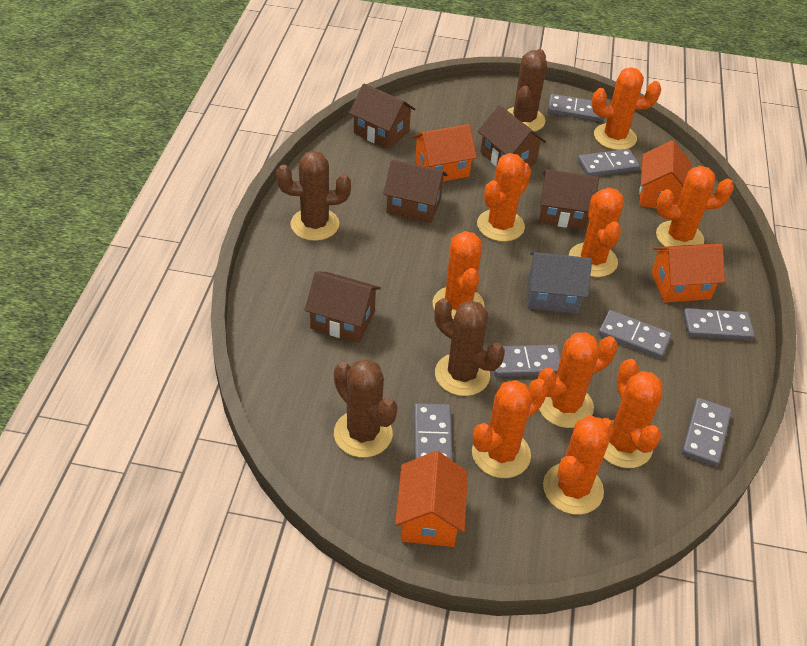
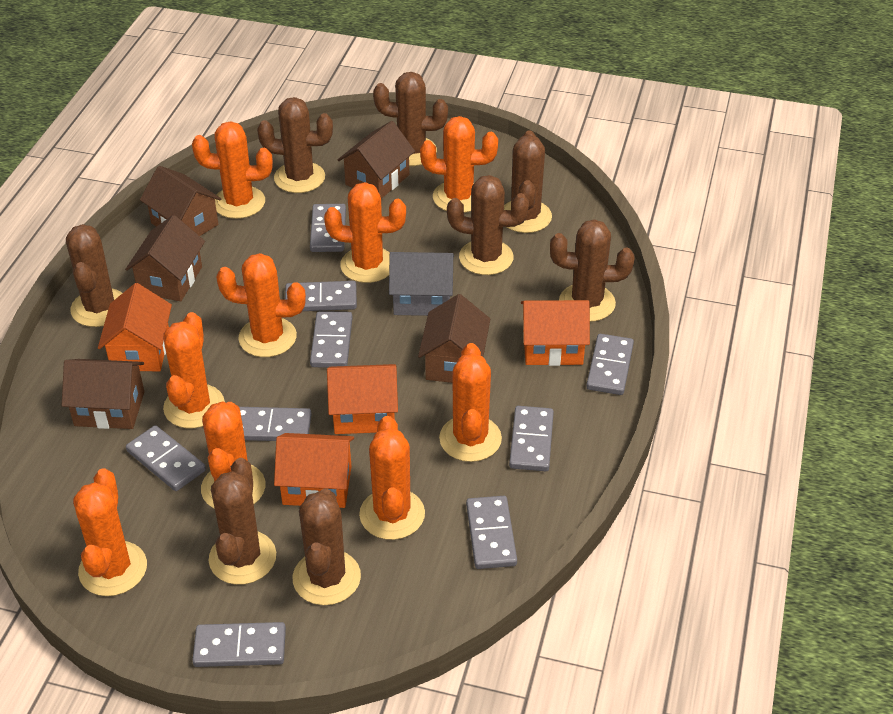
brown cactus: [276,151,351,241] [334,359,398,457] [434,298,505,396] [507,49,547,132] = 4 -> [66,224,122,327] [209,458,276,585] [257,97,333,193] [293,488,361,605] [373,72,448,166] [447,175,529,275] [504,130,552,233] [550,219,634,322] = 8
grey domino: [414,403,453,461] [494,345,561,377] [547,94,601,121] [578,149,640,176] [598,310,672,359] [682,398,732,466] [683,308,755,340] = 7 -> [126,425,206,491] [192,622,286,667] [239,407,312,441] [285,281,357,311] [310,204,346,252] [310,311,353,368] [466,496,517,569] [509,406,554,471] [586,334,634,395] = 9

